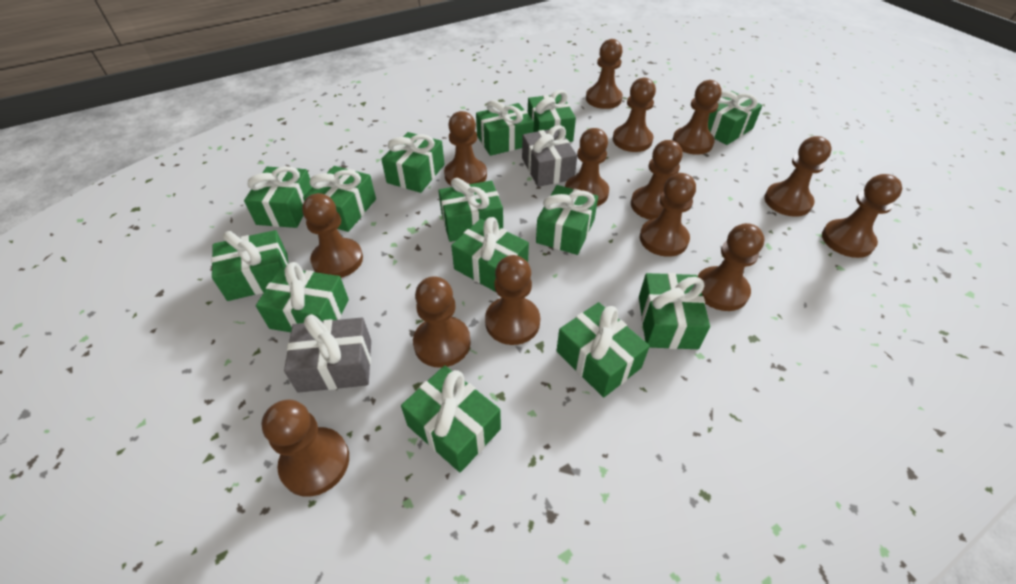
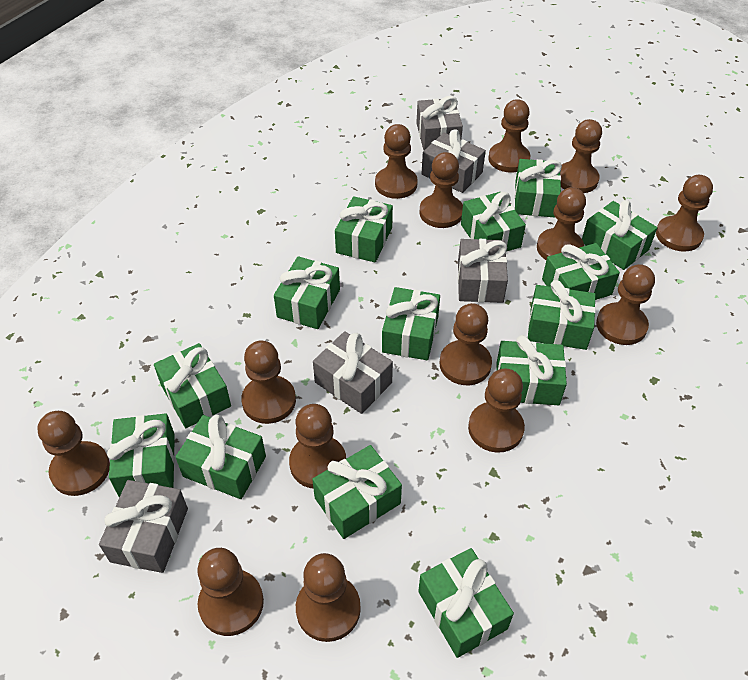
grey gift: [284,314,371,393] [522,125,577,187] = 2 -> [99,480,188,573] [313,331,393,414] [416,96,463,150] [421,129,486,193] [458,239,508,303] = 5

